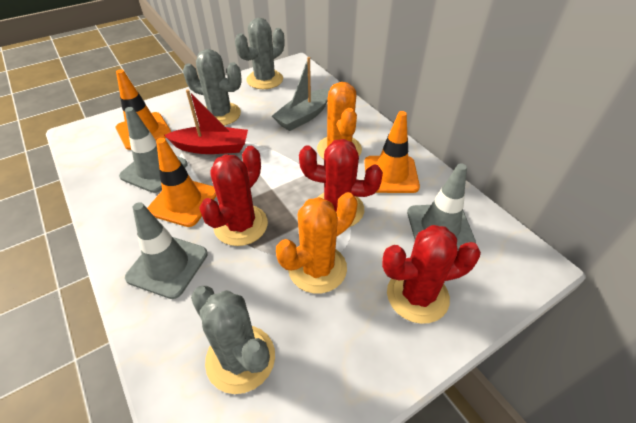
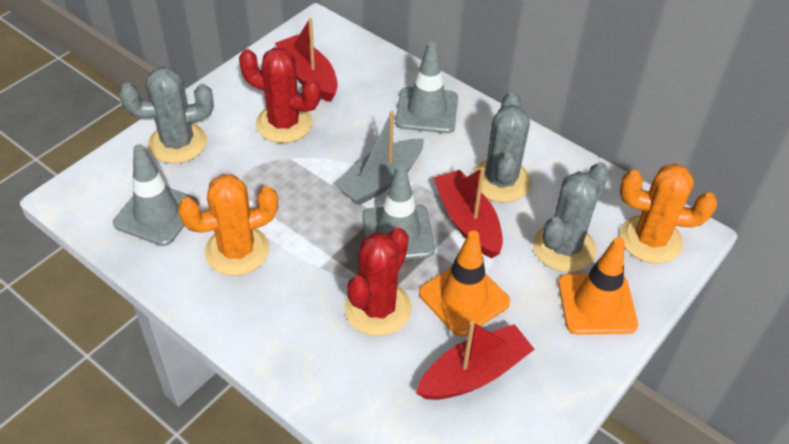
orange traffic cone: [116,69,171,150] [147,138,216,227] [364,111,420,193] = 3 -> [419,230,510,336] [558,237,638,335] = 2
red boat: [164,90,248,154] = 1 -> [275,18,338,102] [416,321,535,400] [433,167,503,258] = 3
red cactus: [199,146,268,246] [299,139,383,228] [382,225,481,324] = 3 -> [239,48,320,143] [344,228,412,336] = 2

